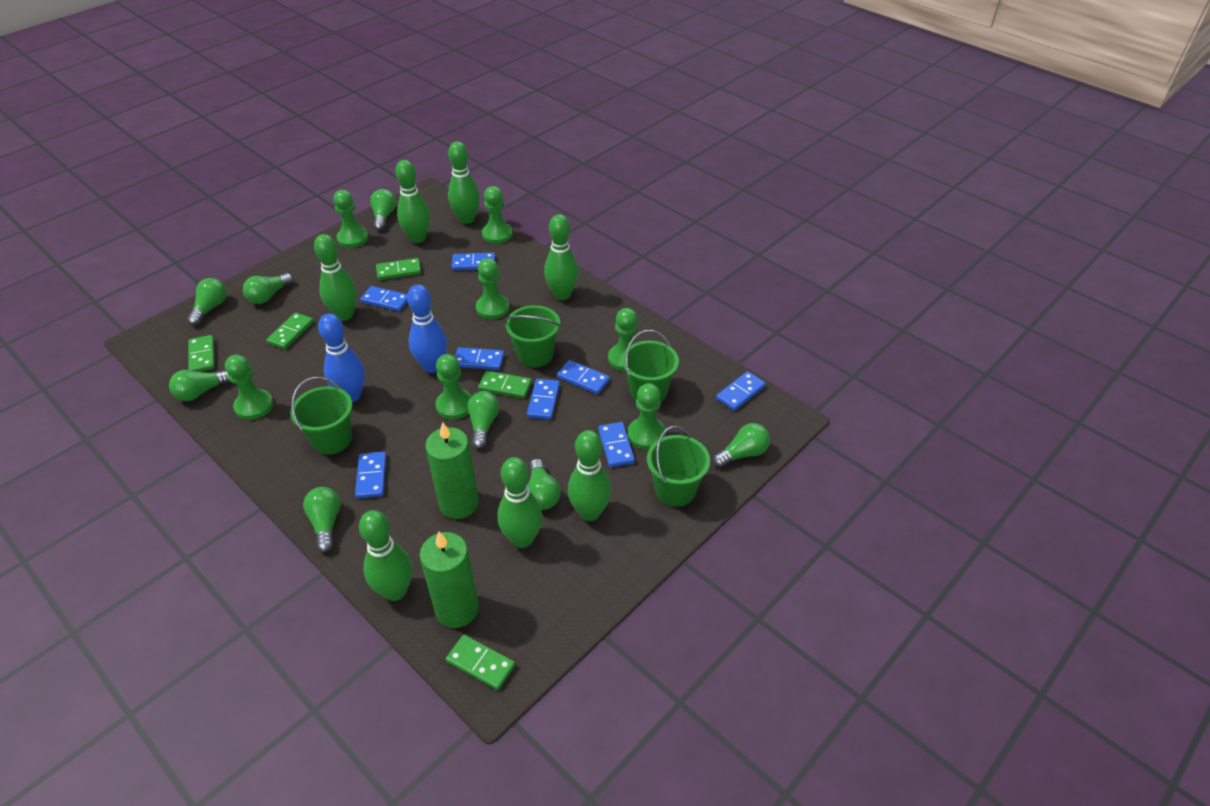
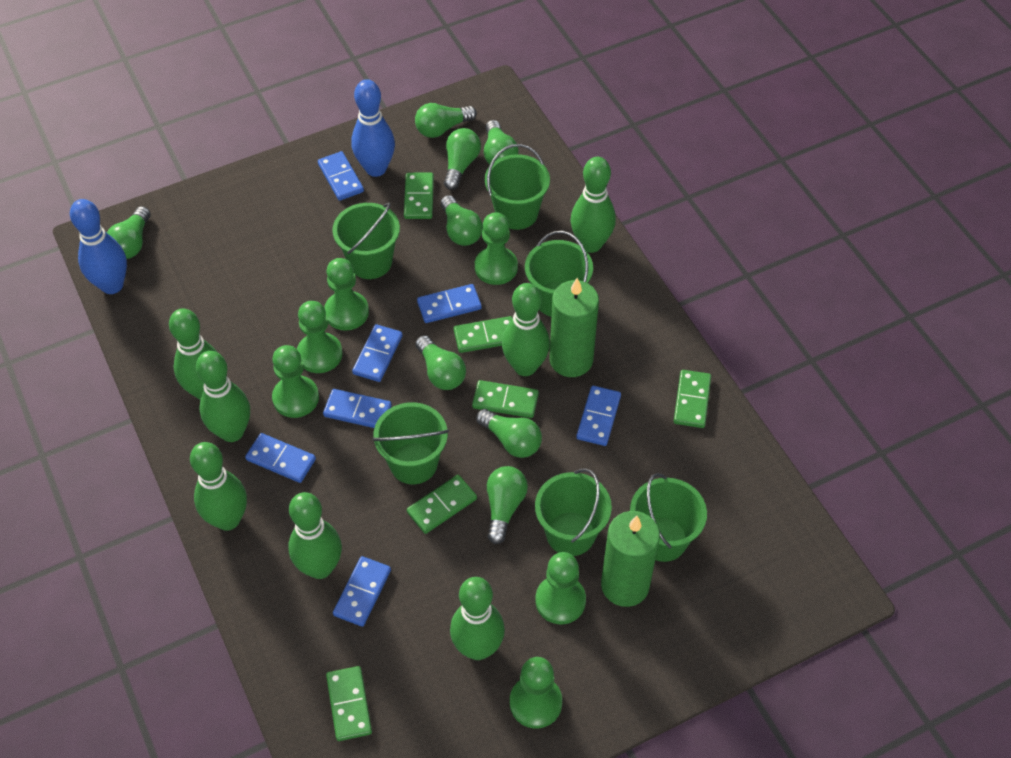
blue domino: [355,452,386,498] [360,286,408,311] [452,253,495,270] [455,347,504,370] [527,379,560,419] [557,360,610,394] [598,422,635,467] [716,371,766,411] = 8 -> [245,433,316,483] [318,151,364,201] [323,389,391,428] [333,556,391,627] [352,324,402,382] [417,284,482,323] [576,386,621,446] = 7
green bucket: [290,377,352,455] [505,305,561,368] [622,330,679,402] [647,426,710,507] = 4 -> [332,203,400,279] [372,402,449,484] [485,144,550,230] [525,231,593,317] [535,468,612,556] [630,473,707,562] = 6
green domino: [188,335,215,372] [266,313,314,349] [376,258,421,280] [446,635,515,690] [478,371,532,399] = 5 -> [326,666,372,741] [404,173,434,219] [407,475,477,534] [454,316,513,353] [472,380,539,418] [674,370,711,428] = 6
green pawn: [225,355,273,420] [333,190,368,248] [435,354,471,420] [476,258,509,319] [482,186,513,244] [608,308,638,371] [628,383,666,450] = 7 -> [272,345,319,418] [297,301,343,373] [324,258,369,330] [475,212,518,285] [510,657,562,728] [535,552,586,624] = 6

